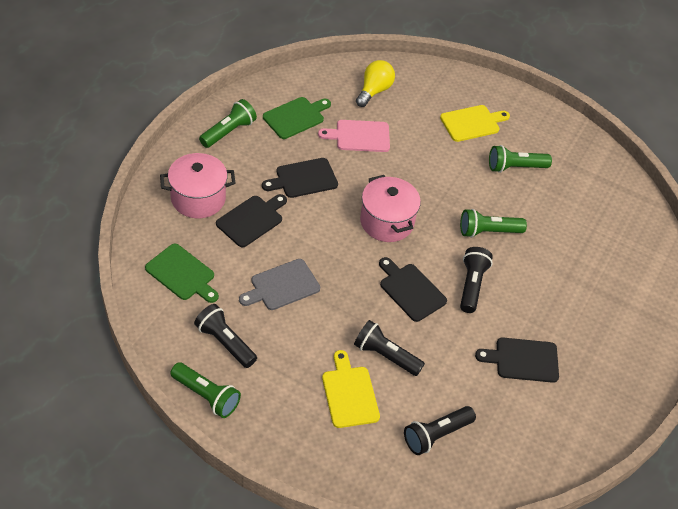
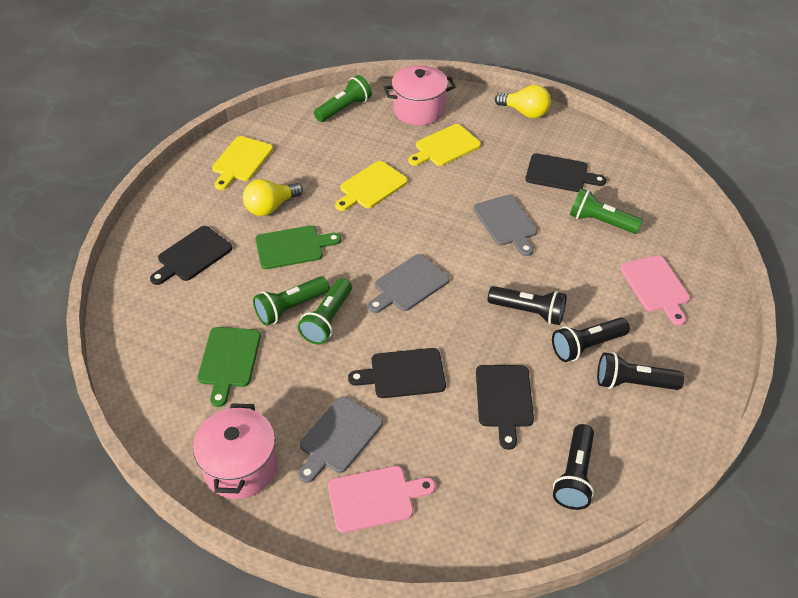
grey cutting board: [239,259,320,310] = 1 -> [298,396,383,483] [368,254,450,313] [473,195,537,256] = 3
pink cutting board: [318,120,390,152] = 1 -> [328,466,436,533] [620,255,690,325] = 2
yellow cutting board: [322,350,380,428] [440,105,510,142] = 2 -> [212,136,273,190] [335,161,408,211] [408,124,481,166] = 3
yellow light bulb: [356,60,395,107] = 1 -> [243,179,303,216] [495,85,551,118] = 2

